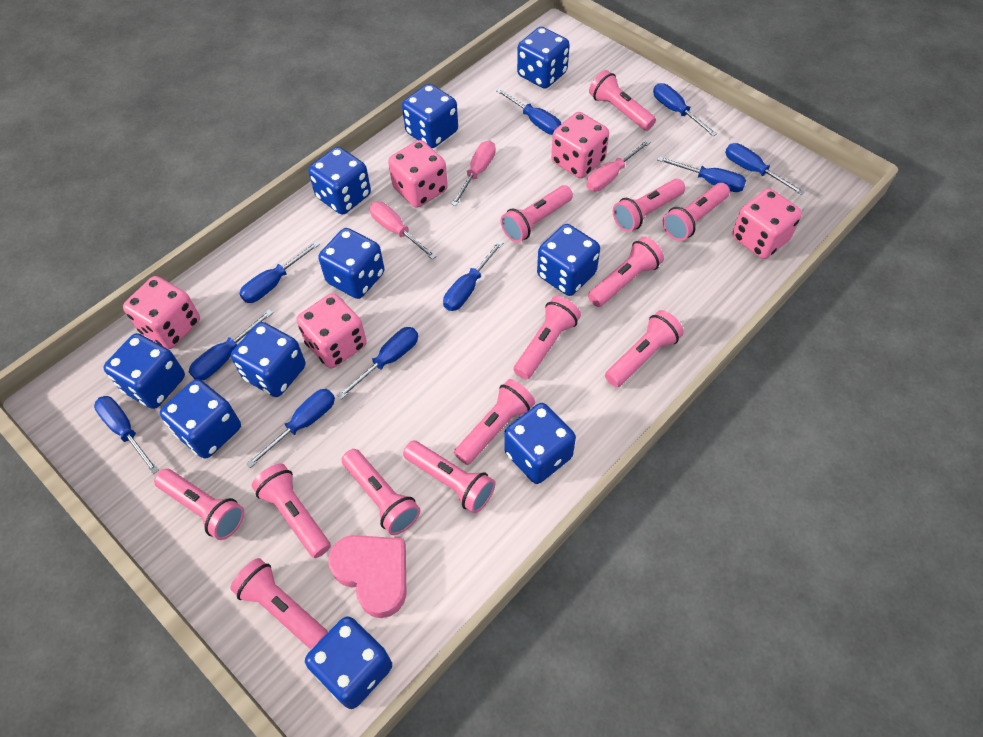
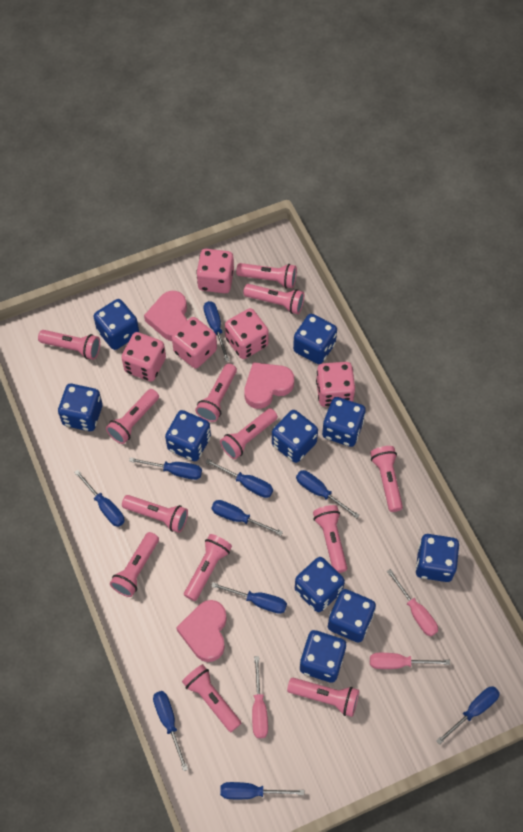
pink heart: [328,535,406,618] = 1 -> [144,291,187,341] [176,600,227,662] [245,362,294,409] = 3

